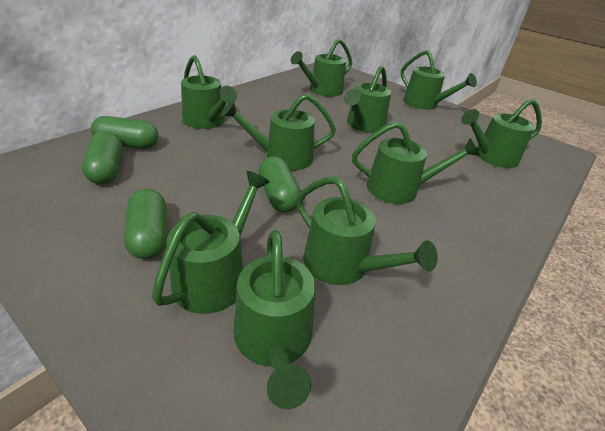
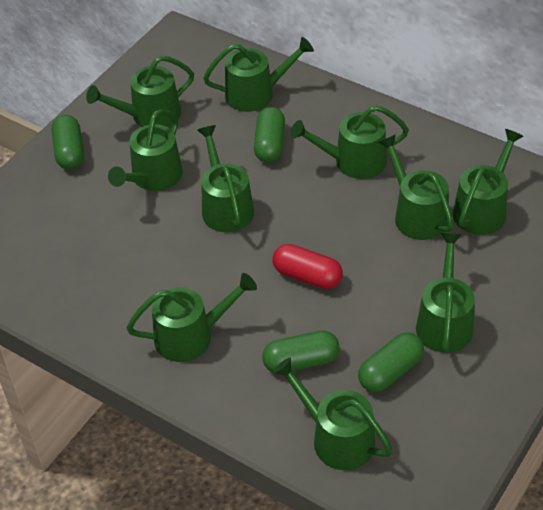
red capsule: none = 0 -> [273,244,343,289] = 1

